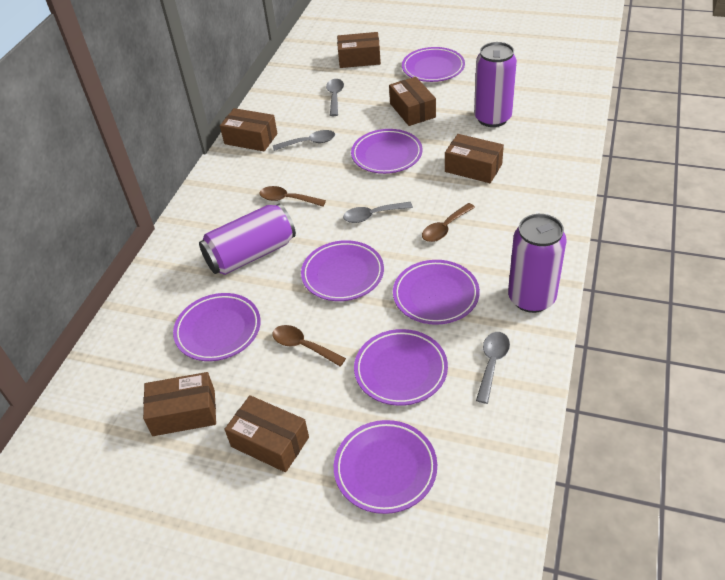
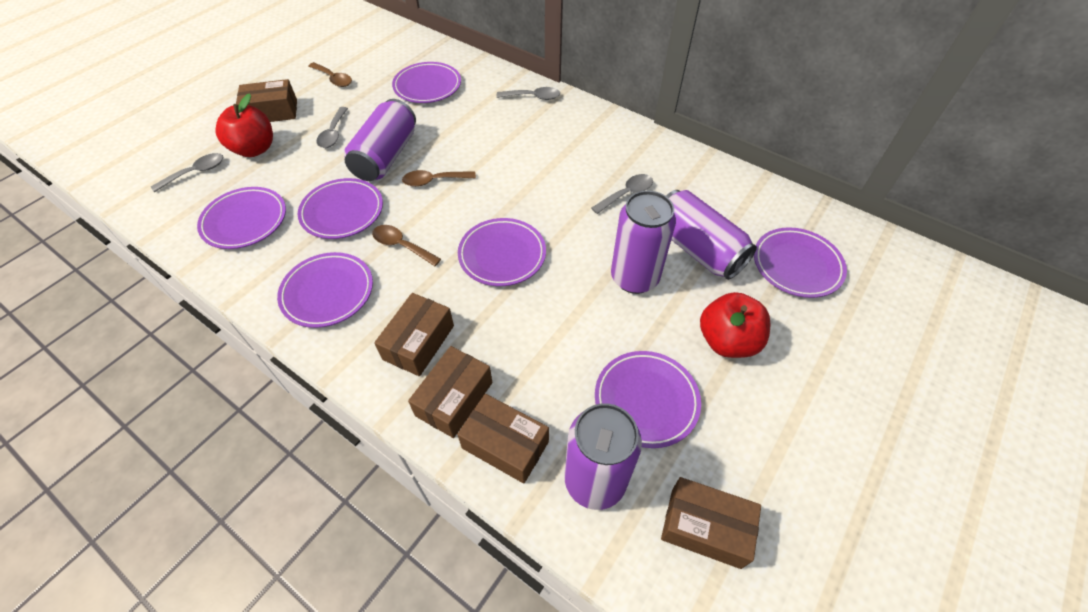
brown box: [143,372,216,436] [220,108,277,151] [224,395,309,472] [337,32,381,68] [389,77,436,126] [445,134,504,183] = 6 -> [236,79,297,122] [374,293,454,376] [408,346,492,438] [457,394,549,484] [661,477,761,569] = 5
purple can: [199,204,296,275] [474,42,517,127] [508,214,566,313] = 3 -> [344,99,416,181] [564,403,642,510] [611,190,676,294] [666,190,757,280] = 4
red apple: none = 0 -> [215,93,273,157] [700,292,771,358] = 2

